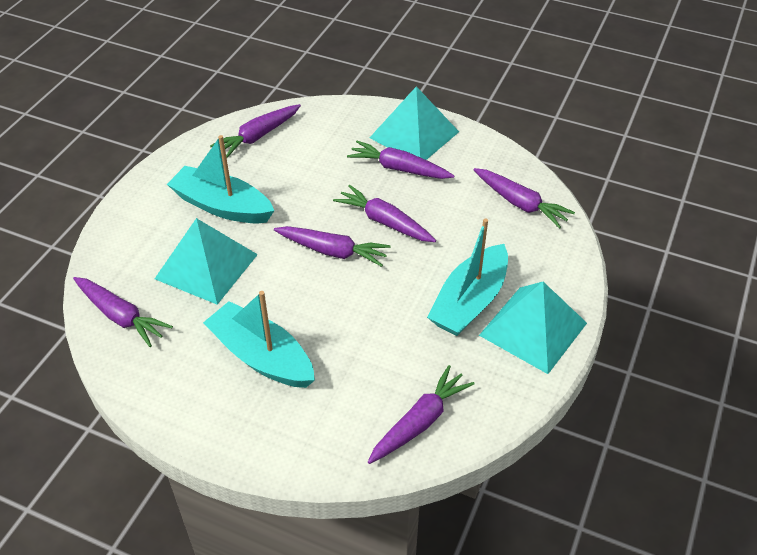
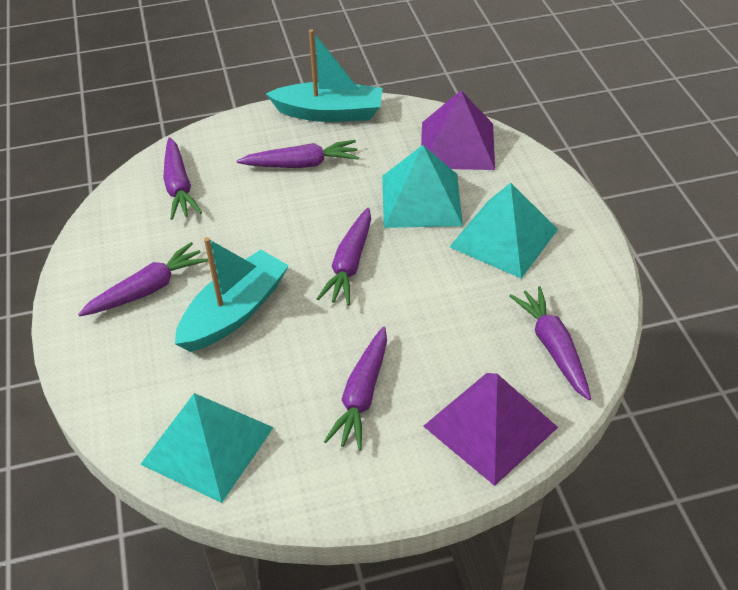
purple carrot: [73,277,173,347] [210,104,301,158] [274,226,391,267] [333,185,436,242] [347,141,455,179] [368,365,475,464] [473,168,575,229] = 7 -> [78,242,208,316] [163,137,202,220] [236,140,359,168] [317,208,371,305] [324,327,387,451] [509,286,591,400] = 6
purple pyramid: none = 0 -> [421,91,495,170] [423,373,558,486] = 2
turquoise boat: [167,135,275,224] [203,291,315,388] [427,218,508,336] = 3 -> [175,237,289,352] [266,29,383,122] = 2

